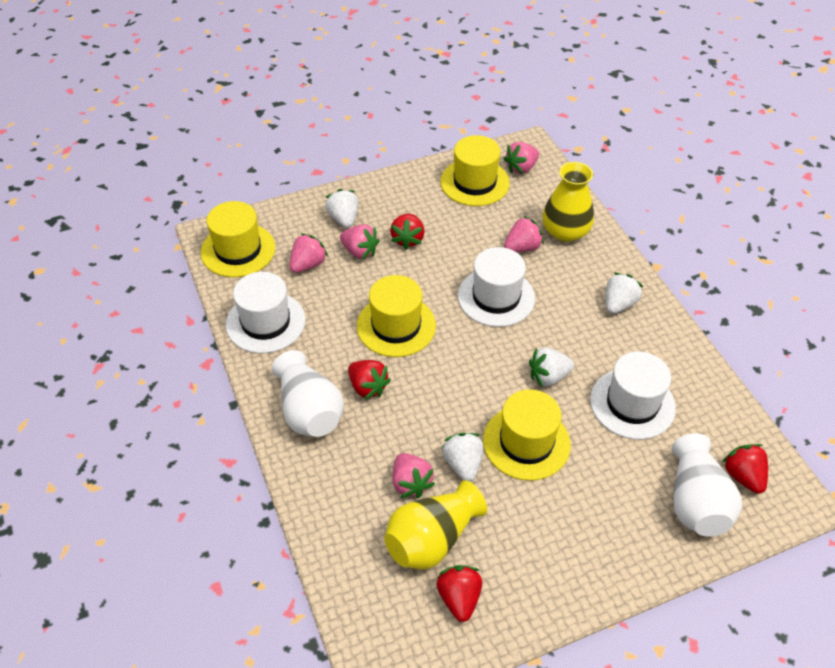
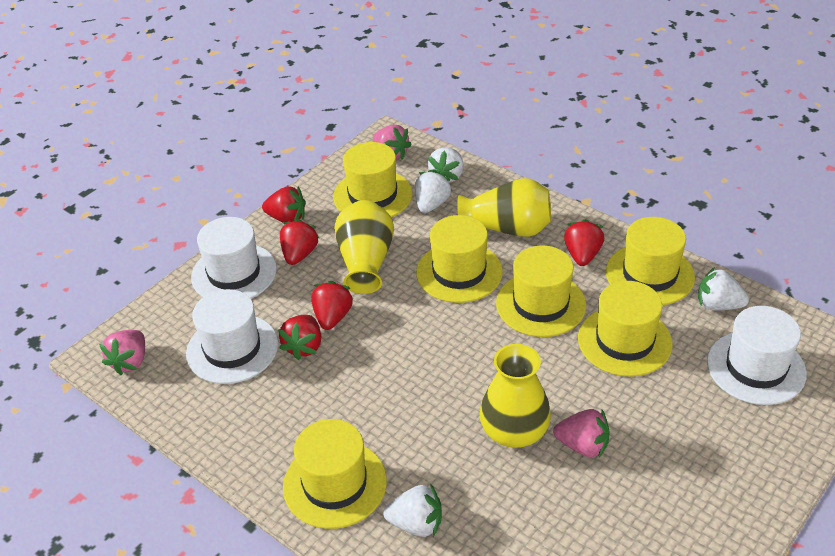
pink strawberry: [289,233,328,273] [340,224,379,259] [393,453,435,498] [504,142,539,174] [504,216,544,252] = 5 -> [99,330,145,375] [373,125,412,160] [553,409,610,458] = 3
red strawberry: [348,360,391,400] [390,214,425,250] [437,565,482,622] [722,444,768,494] = 4 -> [262,186,306,223] [278,315,321,360] [280,219,320,265] [311,281,353,330] [564,219,604,266] = 5
white vase: [272,350,344,437] [672,433,742,537] = 2 -> none = 0
yellow hat: [201,201,275,277] [357,275,436,357] [440,135,510,206] [483,389,571,481] = 4 -> [283,419,387,529] [333,142,412,217] [416,215,503,303] [496,246,586,337] [578,281,673,377] [606,217,695,305] = 6
yellow vase: [384,480,487,570] [542,162,594,242] = 2 -> [334,200,394,294] [457,178,551,237] [479,344,551,448] = 3

